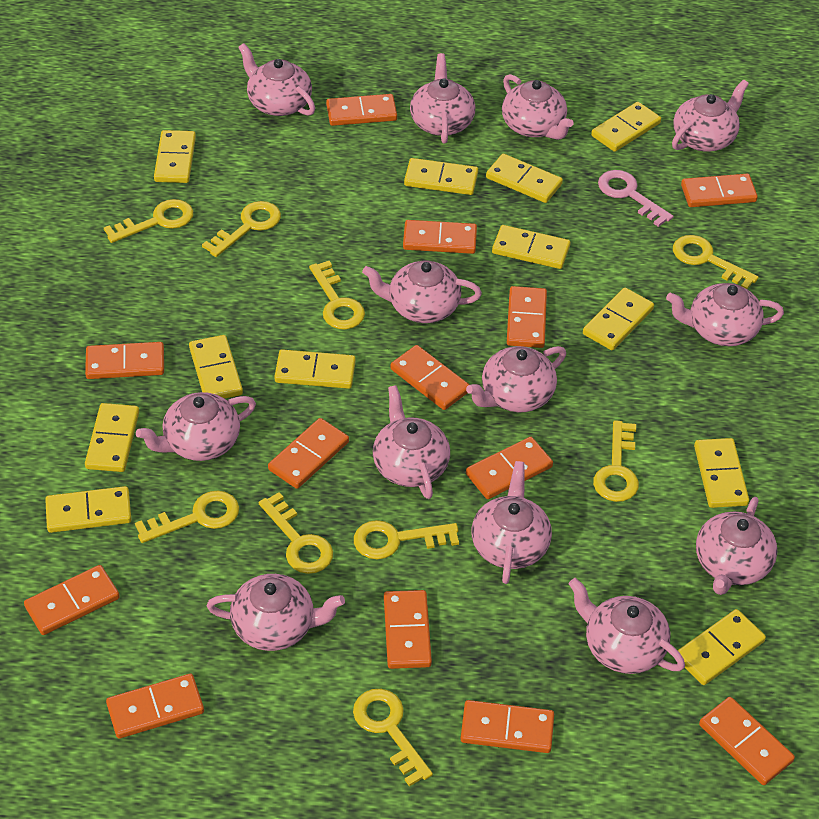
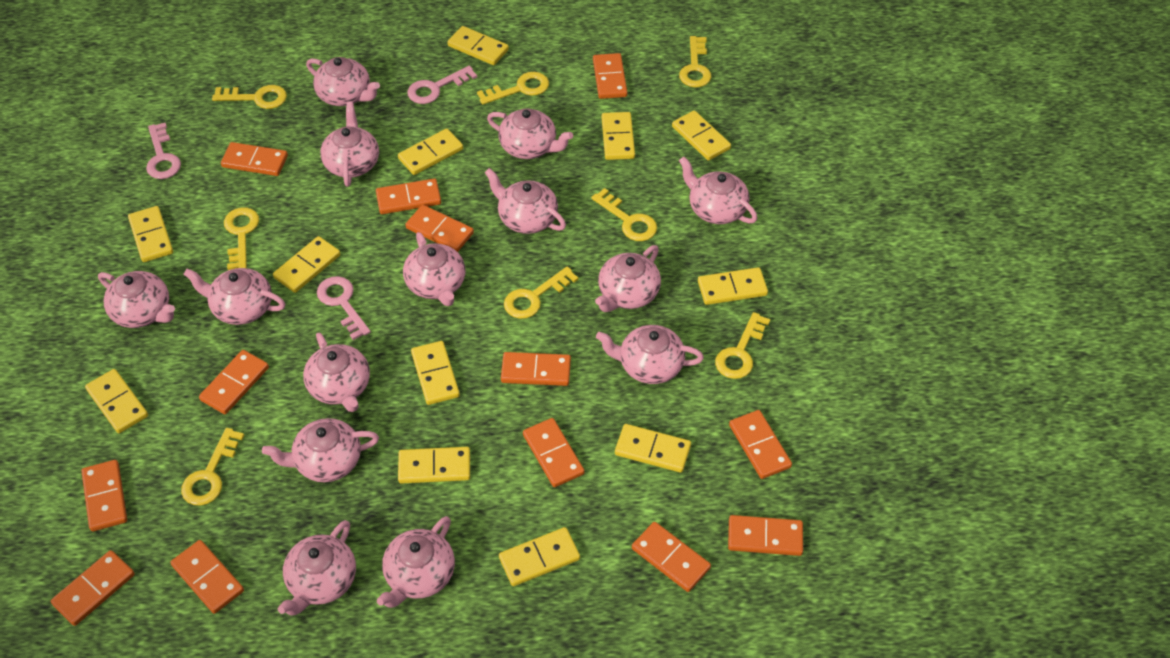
pink key: [598,170,673,227] = 1 -> [146,123,181,179] [317,276,371,340] [407,66,477,104] = 3
pink teapot: [136,392,256,461] [206,574,345,651] [238,43,315,116] [362,260,482,323] [373,385,450,499] [410,53,475,144] [466,346,566,412] [471,461,552,584] [502,74,573,140] [569,578,685,674] [666,283,784,346] [672,79,749,152] [696,497,777,595] = 13 -> [98,271,175,328] [183,268,285,325] [262,418,379,482] [278,520,356,615] [303,333,370,412] [306,57,380,106] [320,102,379,187] [377,516,455,608] [403,232,465,306] [485,168,566,234] [487,109,573,159] [595,245,661,312] [596,325,704,384] [679,157,757,224] = 14
yellow key: [104,199,193,243] [135,491,239,543] [202,201,281,257] [259,492,333,574] [309,261,365,330] [353,689,433,787] [354,520,459,559] [593,420,639,502] [673,235,759,289] = 9 -> [181,428,244,506] [212,85,287,109] [224,207,259,270] [477,72,549,105] [504,266,578,319] [591,188,657,241] [679,36,711,88] [715,312,770,379] = 8

